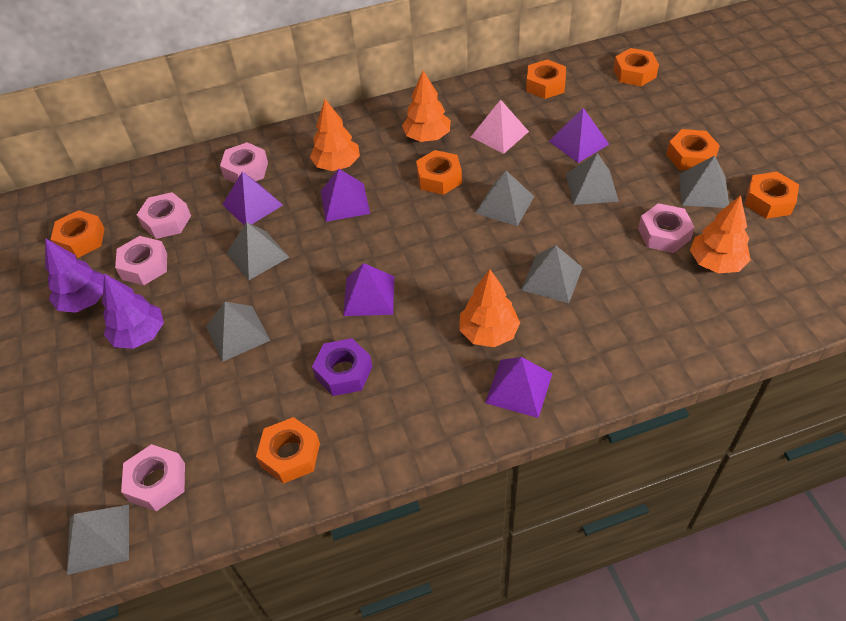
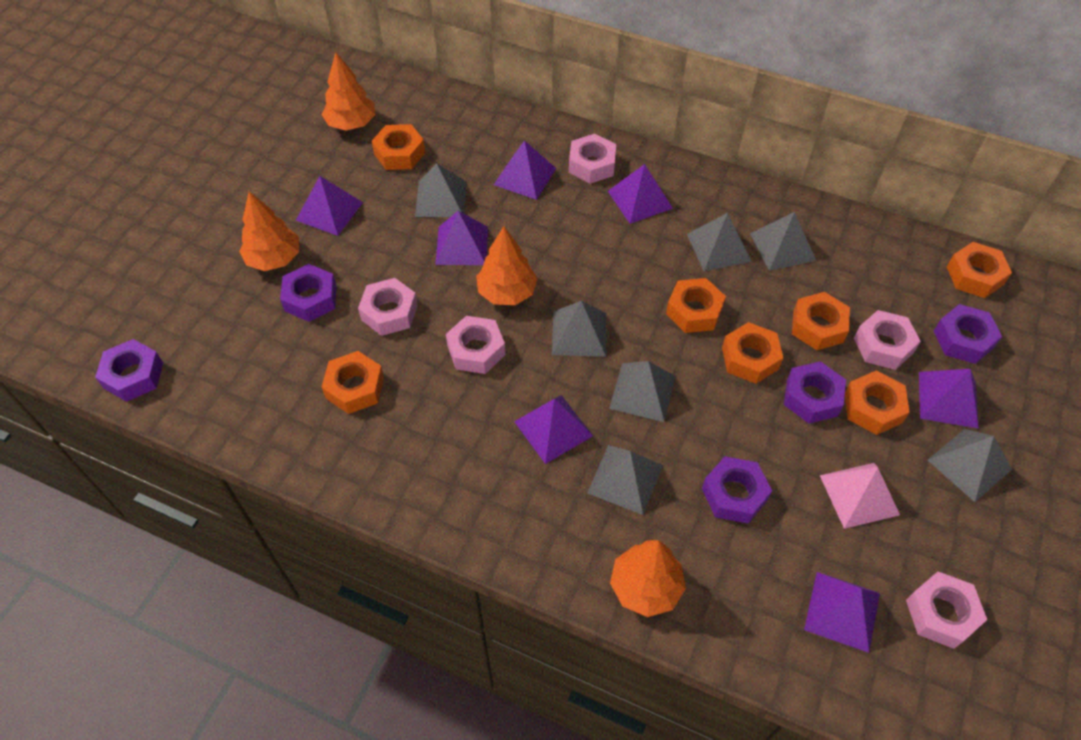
purple nut: [312,338,372,396] = 1 -> [95,339,163,402] [280,264,337,322] [702,456,772,524] [784,361,846,424] [934,304,1002,364] = 5
purple pyramid: [223,172,283,225] [321,169,370,222] [343,263,394,316] [485,357,553,418] [549,108,609,163] = 5 -> [296,176,363,236] [435,211,488,265] [494,140,556,200] [514,395,593,464] [608,164,673,224] [804,572,880,653] [919,369,979,429] = 7
purple tree: [45,238,104,313] [102,273,164,349] = 2 -> none = 0

